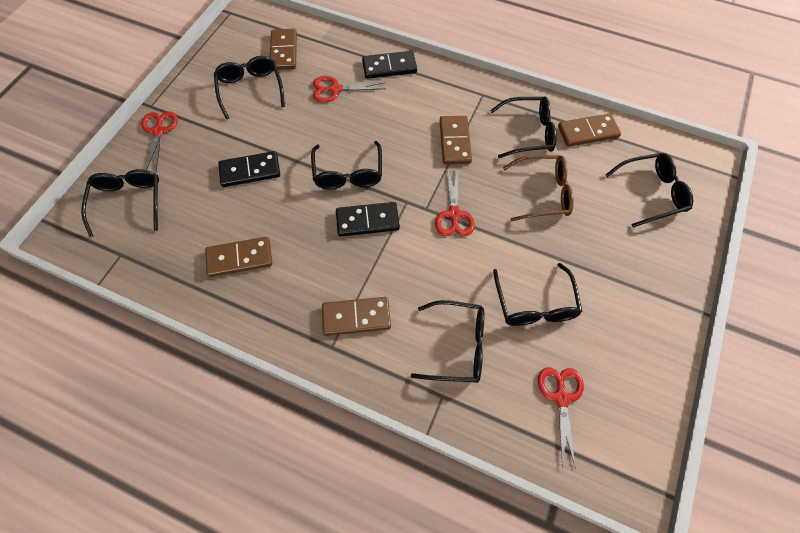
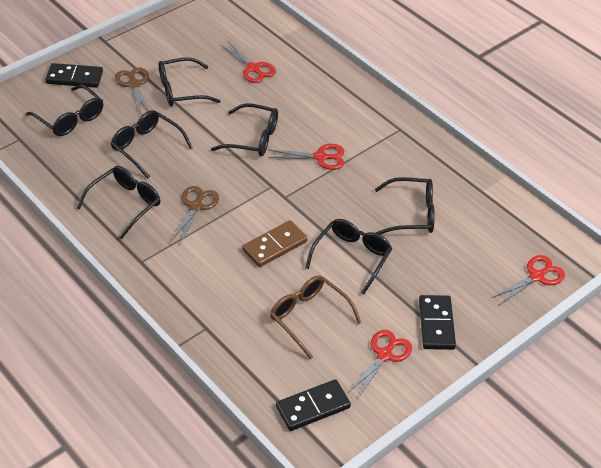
brown domino: [205,237,272,277] [270,29,297,70] [322,297,391,336] [440,116,472,164] [558,113,621,147] = 5 -> [242,220,307,267] = 1
brown scissors: none = 0 -> [115,67,149,114] [170,186,219,245] = 2

